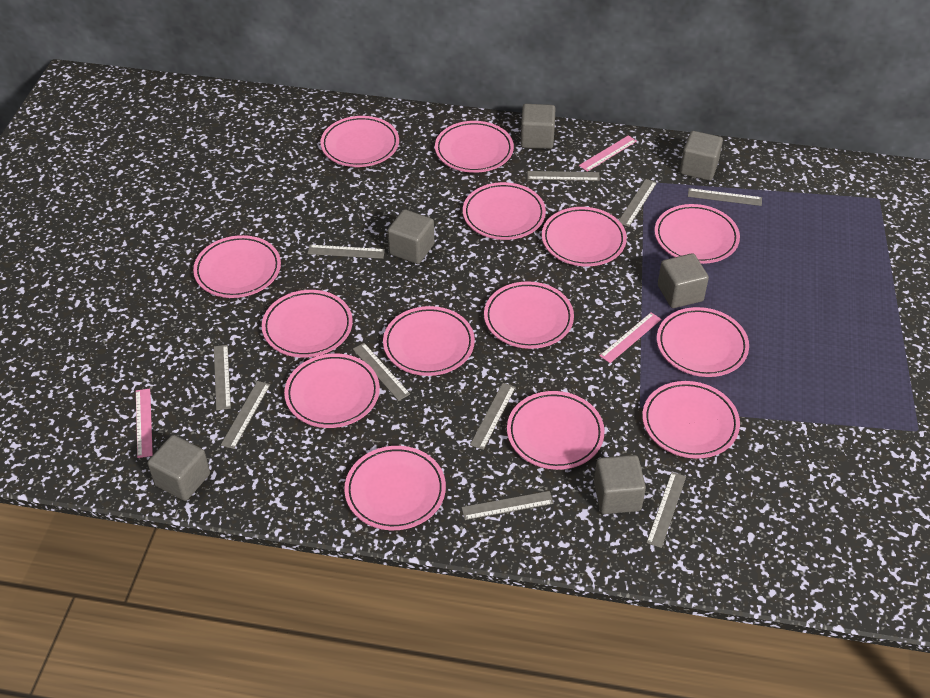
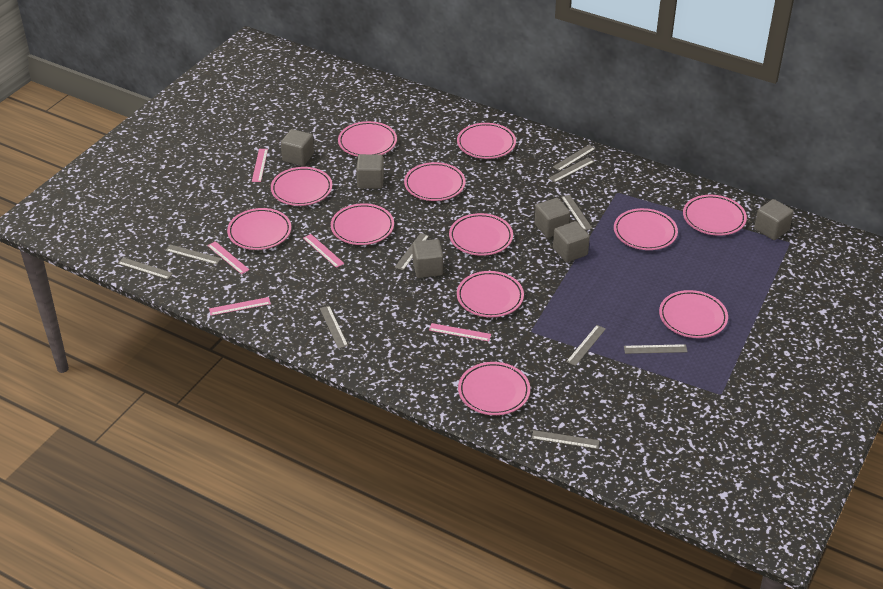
pink plate: [193,235,281,298] [262,290,353,358] [284,353,380,428] [320,116,399,167] [344,446,446,530] [383,306,475,376] [435,121,514,173] [463,182,546,240] [484,281,574,349] [507,391,605,470] [542,207,627,266] [642,381,740,459] [655,204,740,264] [657,307,749,377] = 14 -> [227,208,291,250] [271,167,332,206] [331,203,394,245] [338,121,397,157] [404,162,465,201] [449,213,513,256] [457,123,516,159] [457,271,524,317] [458,362,530,415] [614,208,678,250] [659,290,728,338] [683,195,747,236] = 12
pink ruler: [136,388,153,458] [579,135,637,172] [600,313,662,363] = 3 -> [207,241,249,274] [209,297,271,316] [252,149,268,182] [303,234,344,268] [429,323,491,341] = 5

